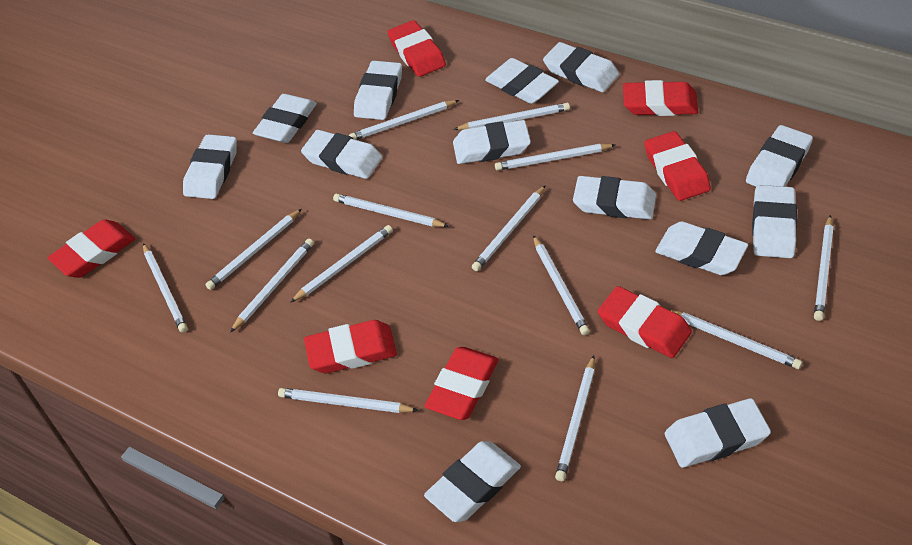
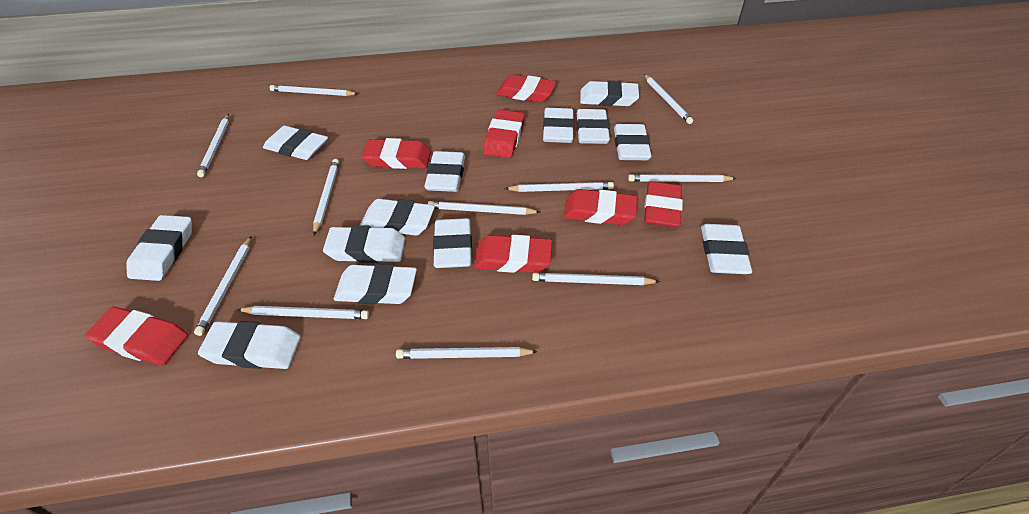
white pencil: [143,243,188,333] [205,209,302,290] [230,239,314,333] [278,388,419,413] [290,225,393,303] [333,194,449,227] [349,100,459,140] [454,103,570,130] [472,185,546,271] [495,144,615,171] [533,235,590,335] [555,355,595,481] [670,310,802,369] [814,215,833,321] = 14 -> [194,236,251,336] [197,114,229,177] [237,306,369,319] [270,85,358,96] [313,159,339,235] [396,347,538,359] [428,201,540,215] [504,182,614,192] [532,273,660,285] [628,174,737,182] [644,74,693,124] = 11

